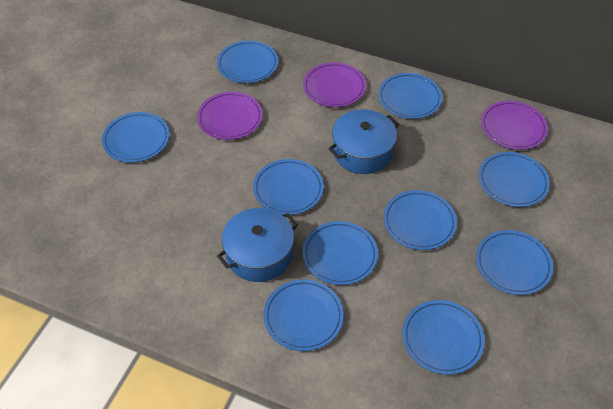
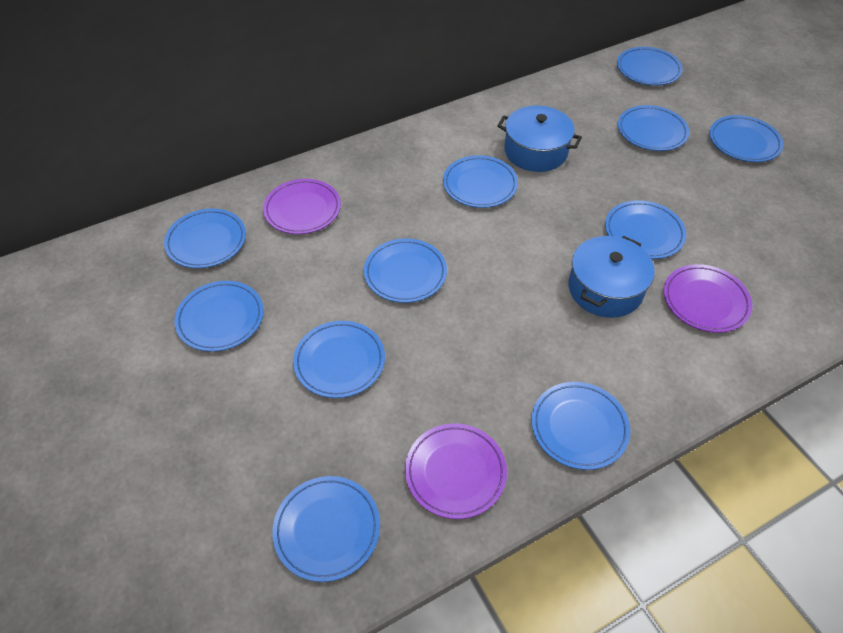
blue plate: [102,112,169,163] [217,41,278,83] [253,159,324,215] [263,279,344,351] [303,221,378,285] [378,73,442,119] [383,190,457,250] [402,300,485,375] [476,230,553,295] [479,152,550,207] = 10 -> [164,208,246,268] [174,281,264,352] [272,476,380,582] [293,321,385,398] [364,238,447,303] [443,155,518,208] [532,382,630,470] [605,200,686,259] [617,47,683,85] [618,105,689,151] [709,115,783,162] = 11

